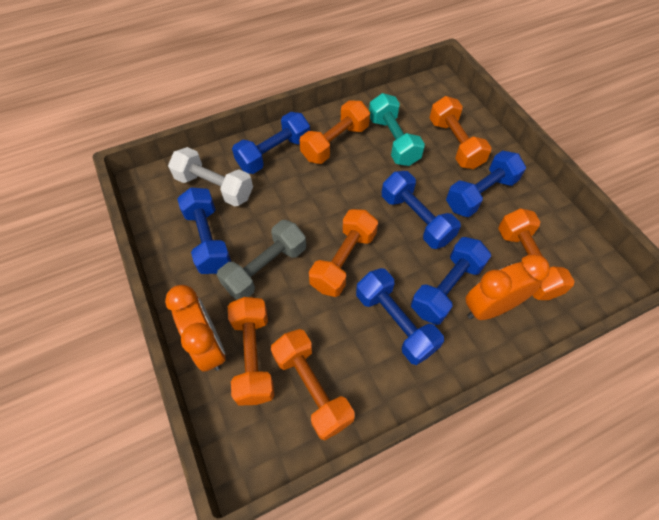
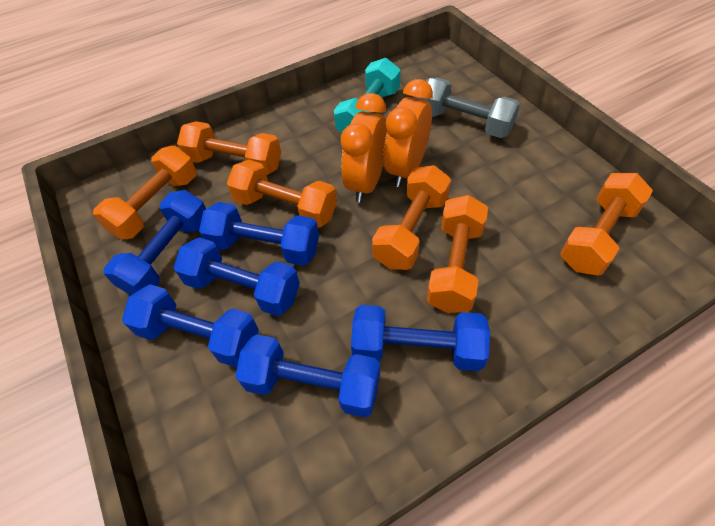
white dumbbell: [168,147,253,206] = 1 -> none = 0

